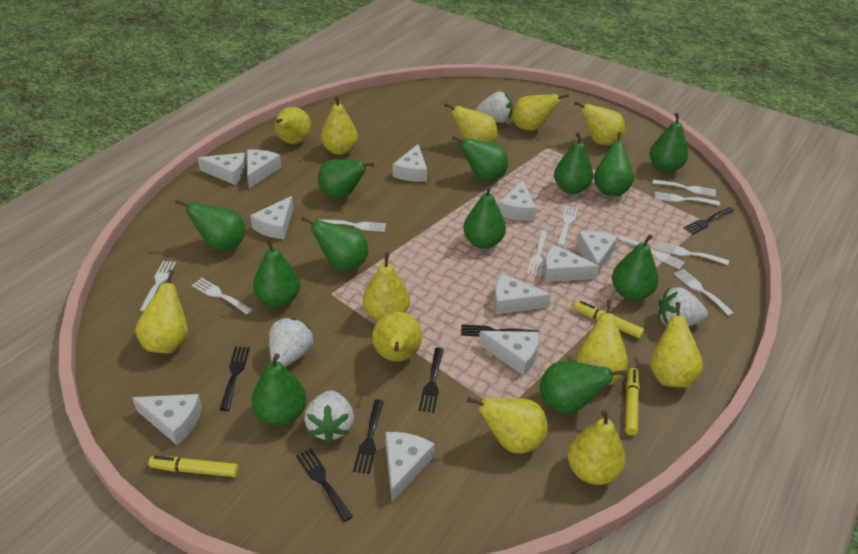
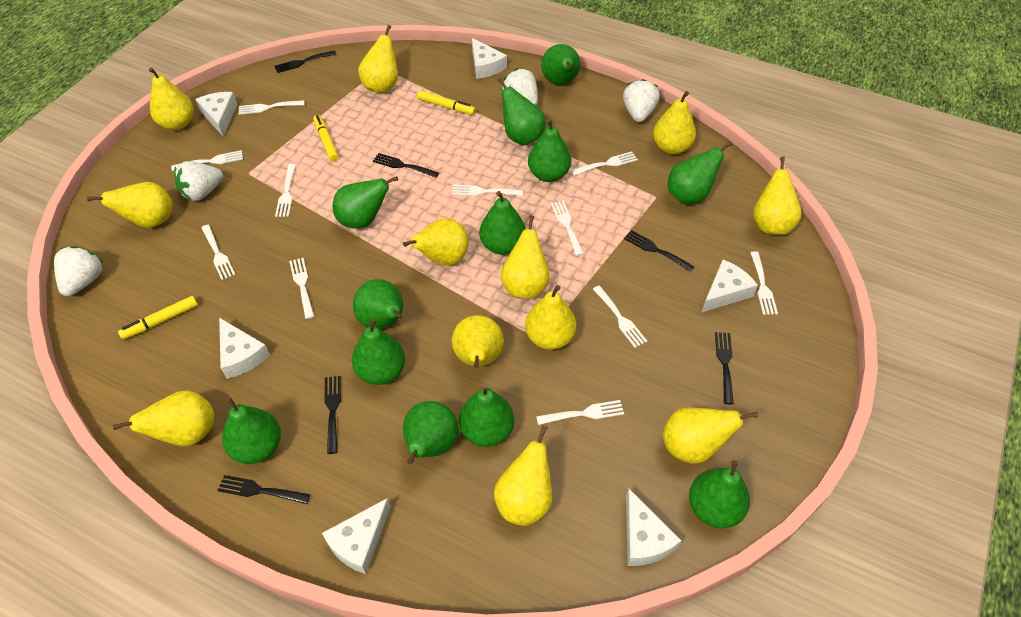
white cheese: [132,394,202,445] [198,153,246,185] [247,149,281,188] [250,196,293,239] [385,432,435,502] [393,144,427,182] [479,331,539,376] [494,274,551,314] [499,180,536,221] [544,244,599,282] [576,231,618,272] = 11 -> [195,92,237,136] [219,318,270,379] [322,498,391,574] [472,38,507,79] [626,489,682,566] [701,260,758,313] = 6
white fork: [140,261,176,312] [192,278,253,314] [319,219,386,232] [527,231,548,277] [557,205,578,246] [618,235,685,269] [653,180,716,197] [655,192,720,206] [658,242,729,265] [674,269,734,316] = 10 -> [171,150,243,171] [201,225,235,280] [239,100,305,115] [275,164,296,217] [289,258,314,319] [451,184,523,196] [536,400,624,425] [551,201,584,256] [571,151,638,175] [593,285,647,348] [750,251,778,315] = 11

